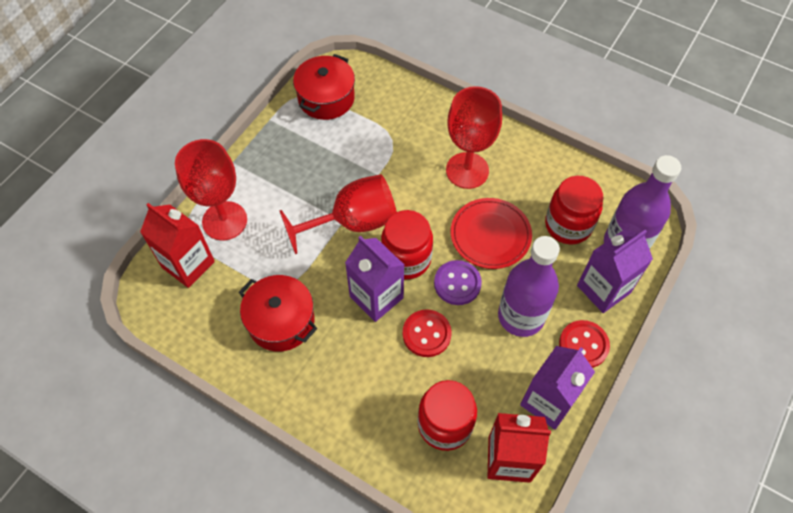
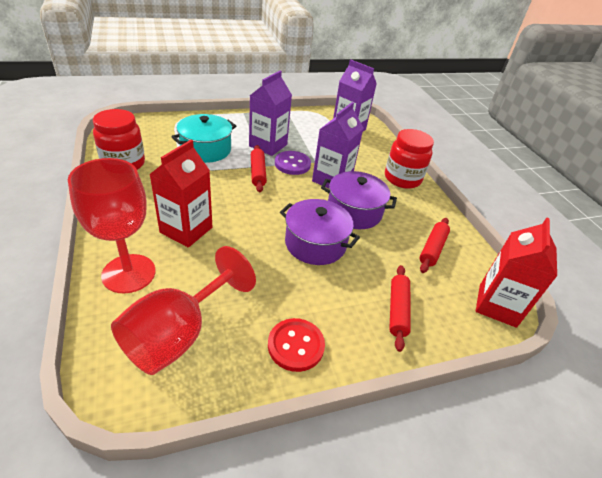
purple bottle: [498,236,560,337] [604,155,681,249] = 2 -> none = 0
purple pot: none = 0 -> [280,199,360,265] [321,171,397,229] = 2
red button: [403,309,452,357] [559,320,610,368] = 2 -> [268,318,325,372] = 1
red goblet: [175,139,247,240] [279,174,397,254] [446,86,502,189] = 3 -> [68,158,156,293] [111,246,256,375] = 2
red jar: [381,210,433,279] [418,380,477,451] [545,176,603,244] = 3 -> [93,109,145,170] [385,129,434,189] = 2
red plate: [451,198,532,269] = 1 -> none = 0
red pot: [239,275,317,352] [293,54,355,120] = 2 -> none = 0
red rolling pin: none = 0 -> [251,145,267,192] [389,265,411,352] [419,218,450,273] = 3
turquoise pot: none = 0 -> [171,114,236,163] = 1

